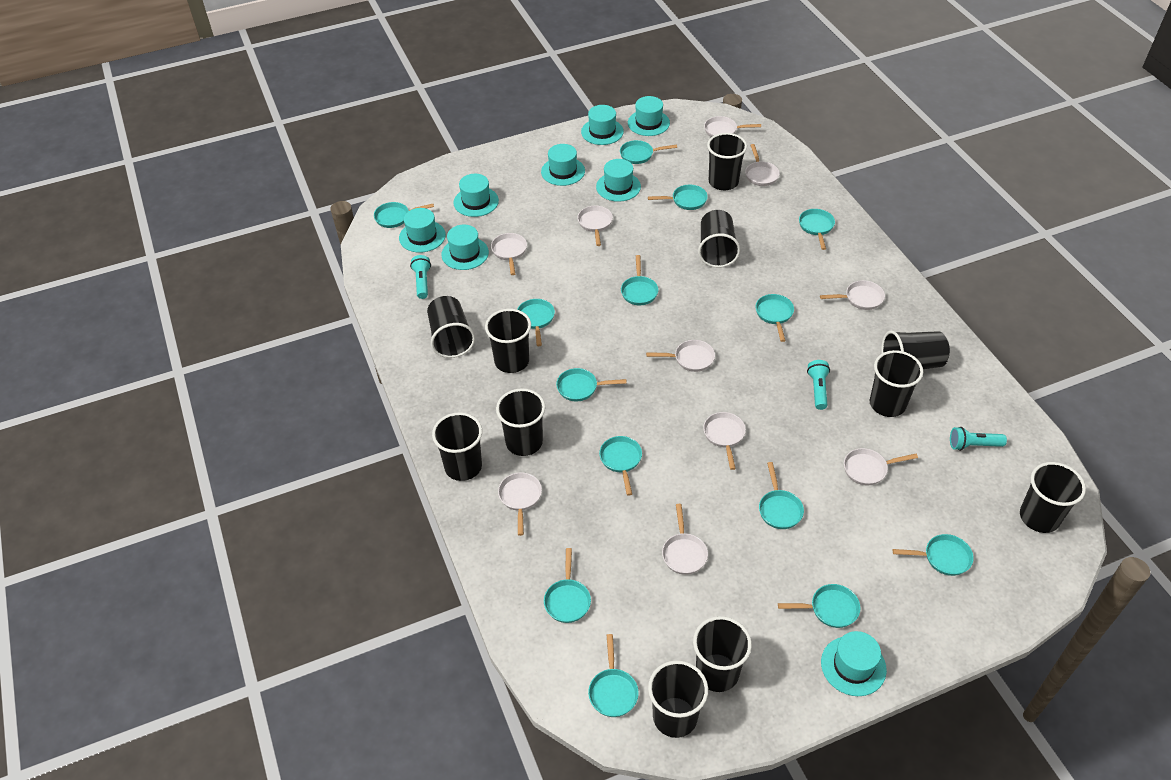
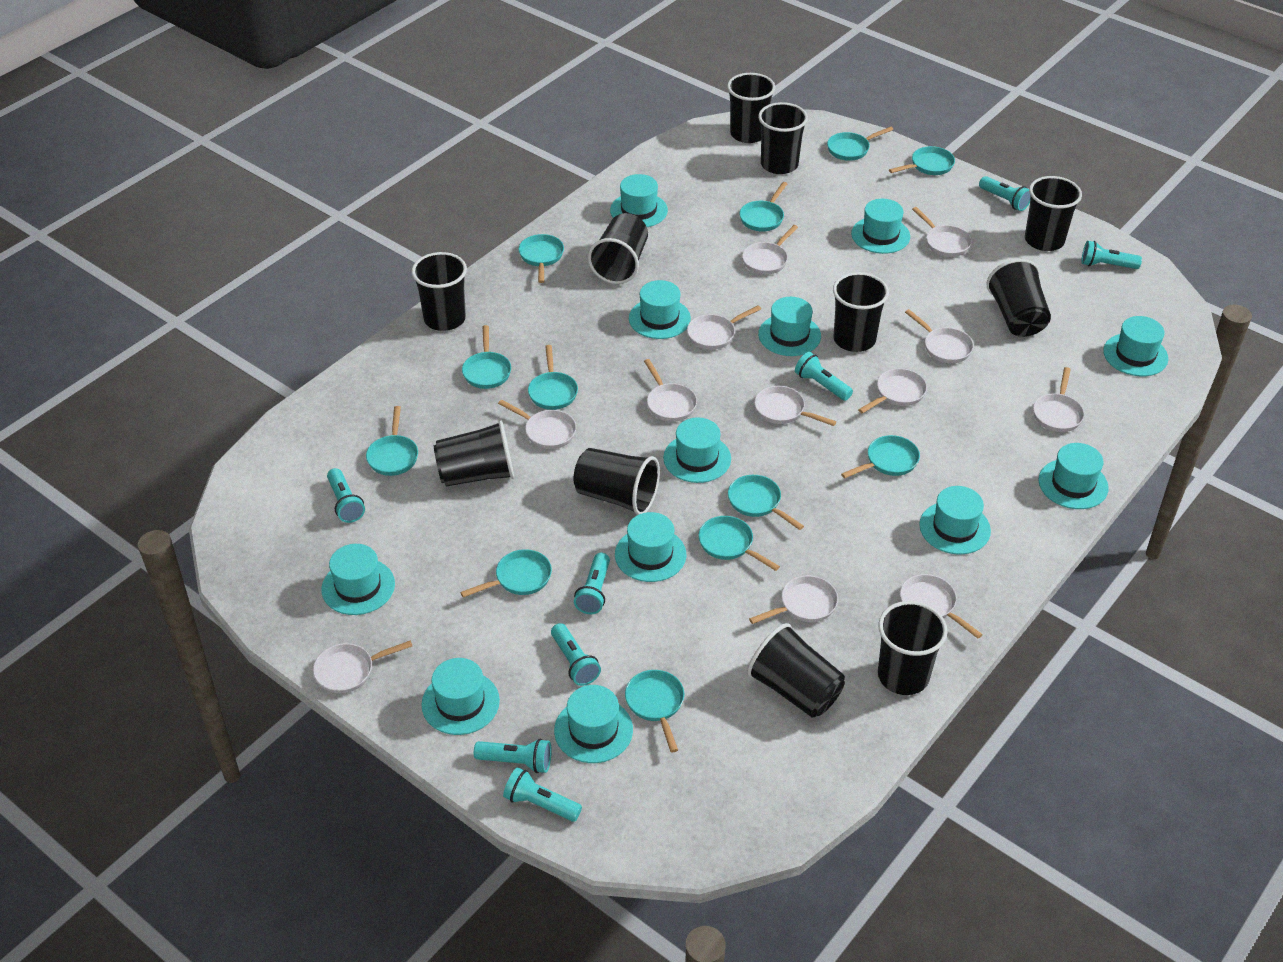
turquoise flashlight: [410,255,431,299] [807,360,830,410] [950,427,1007,451] = 3 -> [327,468,365,523] [474,739,552,773] [503,767,582,822] [551,623,601,686] [574,553,610,614] [795,352,853,401] [979,176,1030,211] [1081,241,1142,269] = 8
turquoise hat: [399,208,446,253] [441,224,489,270] [454,174,499,217] [541,144,585,186] [581,105,624,145] [596,159,641,202] [628,96,670,136] [821,631,887,696] = 8 -> [321,544,395,615] [421,658,500,735] [554,685,633,763] [610,174,668,227] [615,512,686,582] [629,280,691,339] [663,417,731,483] [758,297,821,356] [851,199,910,254] [919,486,991,554] [1038,443,1109,509] [1103,316,1168,376] = 12
turquoise pan: [374,202,434,228] [517,299,555,346] [544,548,591,623] [556,368,627,402] [588,634,639,717] [599,436,642,496] [620,140,677,164] [621,255,658,305] [648,185,708,210] [755,294,794,342] [759,462,804,529] [778,584,860,628] [799,209,835,250] [893,534,974,576] = 14 -> [366,406,418,476] [460,549,552,598] [462,325,511,389] [519,234,564,283] [528,345,578,410] [625,670,684,752] [698,516,780,571] [728,475,804,530] [740,182,787,231] [827,127,893,161] [841,435,920,478] [889,146,955,175] = 12
white pan: [491,233,527,275] [498,472,542,536] [577,206,613,246] [646,340,715,372] [662,504,708,575] [703,412,746,470] [704,116,761,137] [745,144,780,186] [820,280,885,310] [844,448,918,485] = 10 -> [313,640,412,693] [498,399,576,449] [644,359,697,422] [687,305,761,350] [742,225,798,275] [749,575,838,624] [754,386,836,426] [858,368,927,414] [900,574,983,638] [905,309,974,363] [912,207,972,257] [1033,367,1085,432] = 12

